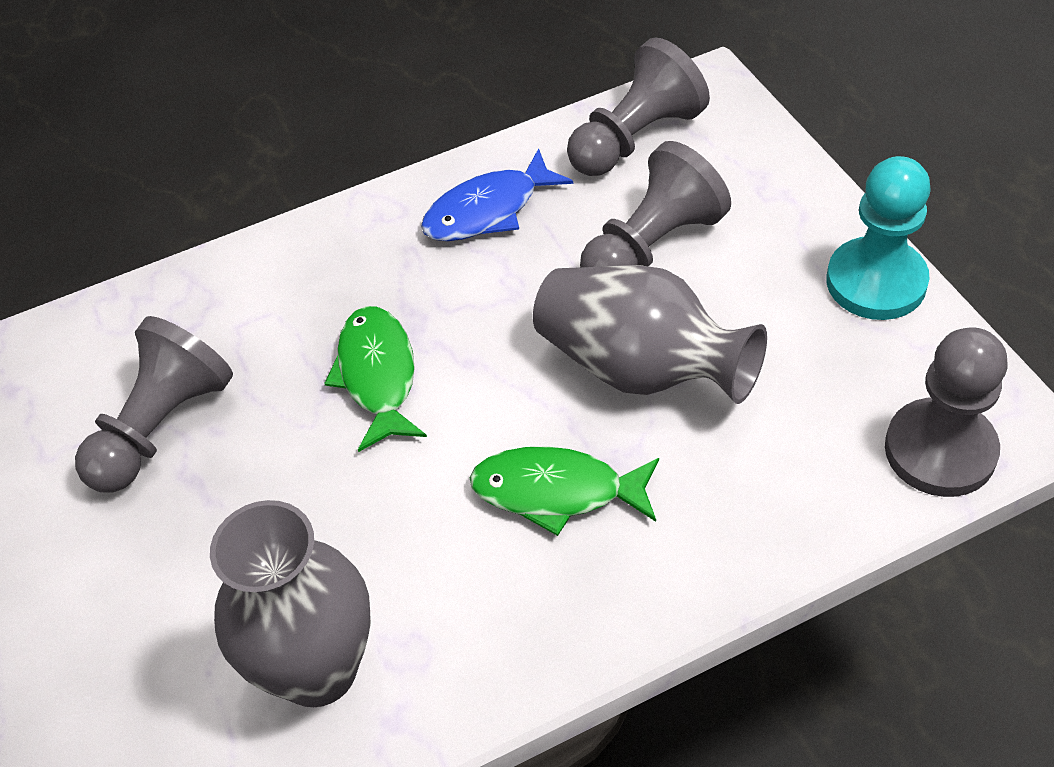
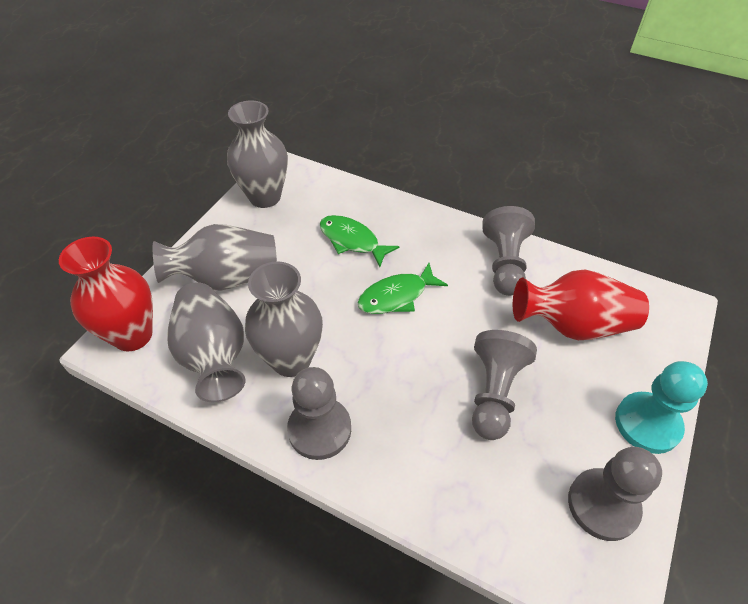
blue fish: [421,148,573,241] = 1 -> none = 0
grey vase: [210,500,371,707] [533,265,767,404] = 2 -> [153,224,277,291] [167,282,245,402] [227,101,288,208] [245,261,323,377] = 4
red vase: none = 0 -> [59,237,153,351] [513,270,649,340] = 2

